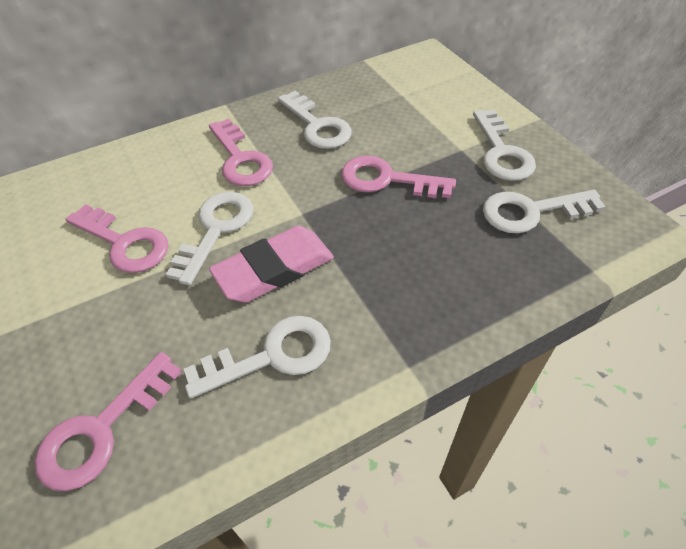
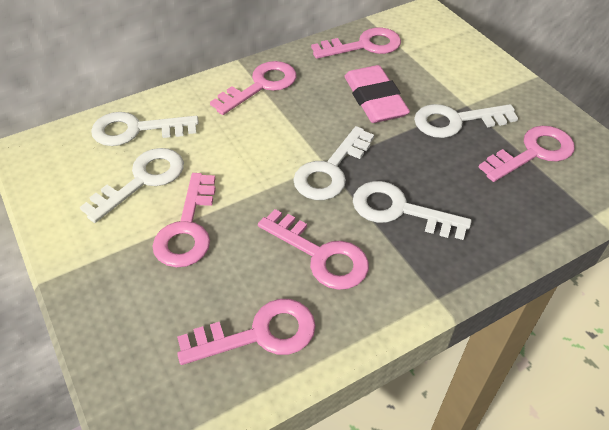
pink key: [34,352,182,491] [65,204,168,273] [209,119,273,186] [341,155,456,198] = 4 -> [152,173,216,268] [177,299,316,365] [210,61,297,115] [258,209,369,290] [311,28,401,59] [478,126,575,182] = 6

